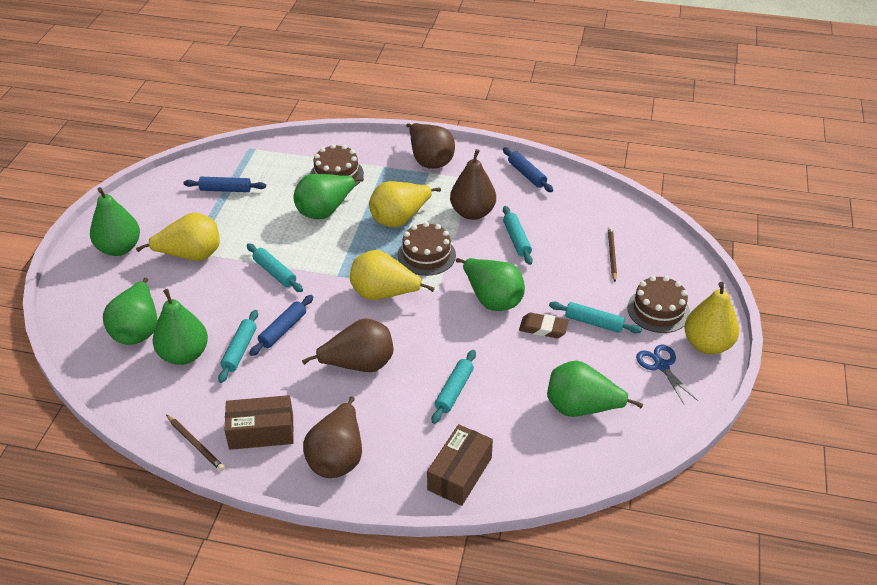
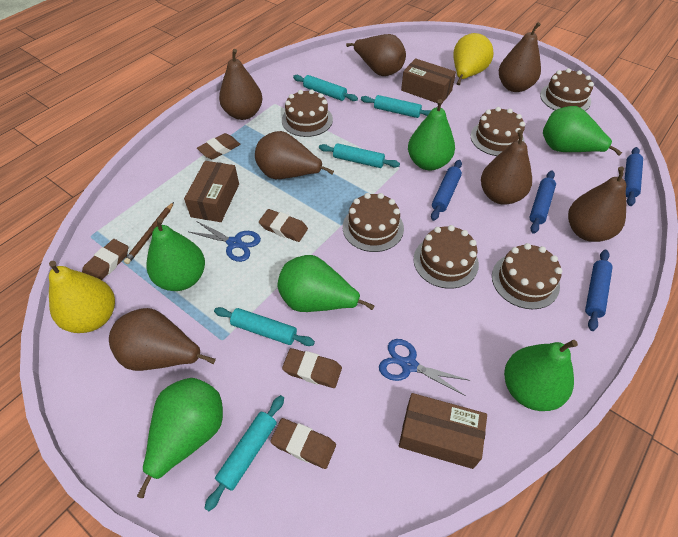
blue rolling pin: [183,177,266,192] [249,295,313,356] [503,147,553,192] = 3 -> [431,160,462,221] [529,170,556,234] [585,250,613,331] [624,147,643,206] = 4
blue scissors: [636,345,698,404] = 1 -> [189,221,261,262] [379,339,470,396] = 2
brown box: [224,395,294,450] [427,424,493,506] = 2 -> [184,161,239,222] [399,393,487,469] [401,58,456,103] = 3
brown cake: [310,144,364,187] [397,222,456,276] [627,276,690,333] = 3 -> [282,89,333,137] [343,193,404,252] [413,225,479,289] [471,107,525,156] [492,243,562,309] [540,68,594,111] = 6
brown eraser: [519,313,569,338] = 1 -> [82,239,128,280] [197,133,241,159] [259,209,308,242] [270,418,336,469] [282,348,342,388] = 5
brown pear: [302,318,393,372] [303,396,362,478] [406,123,455,169] [450,149,496,220] = 4 -> [109,308,216,371] [219,49,263,120] [255,131,334,179] [346,34,406,76] [481,130,532,205] [499,22,541,92] [568,167,626,242] = 7
brown pencil: [166,415,225,471] [608,227,617,282] = 2 -> [124,202,174,264] = 1
yellow pear: [136,212,220,261] [350,250,435,300] [369,181,441,227] [684,282,739,354] = 4 -> [49,261,115,333] [453,33,494,85] = 2

